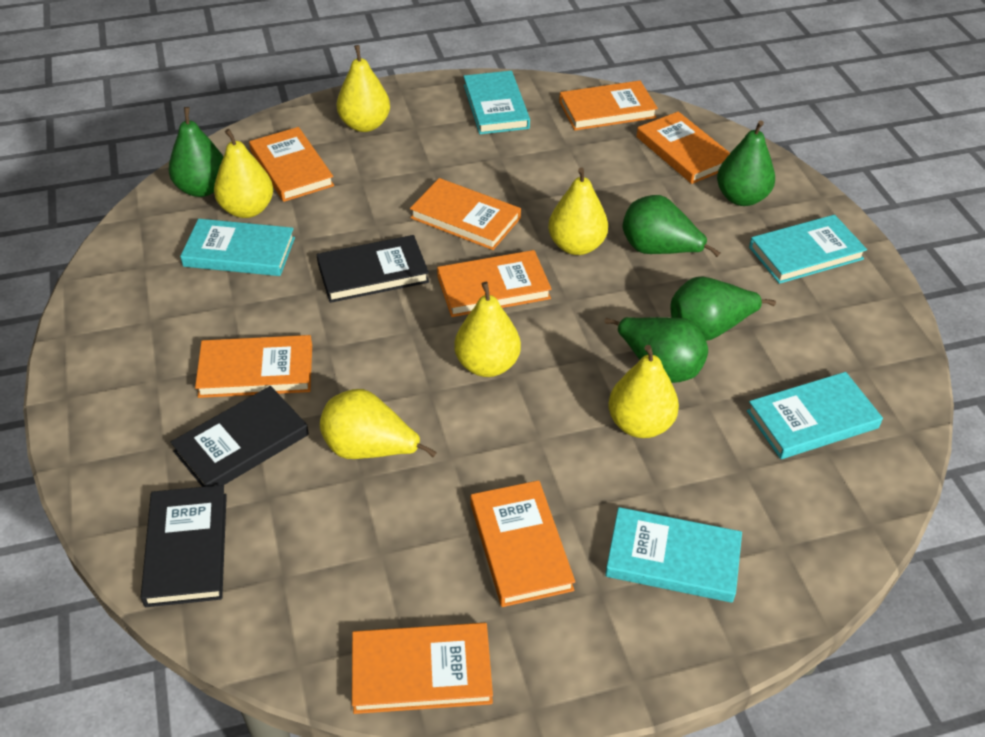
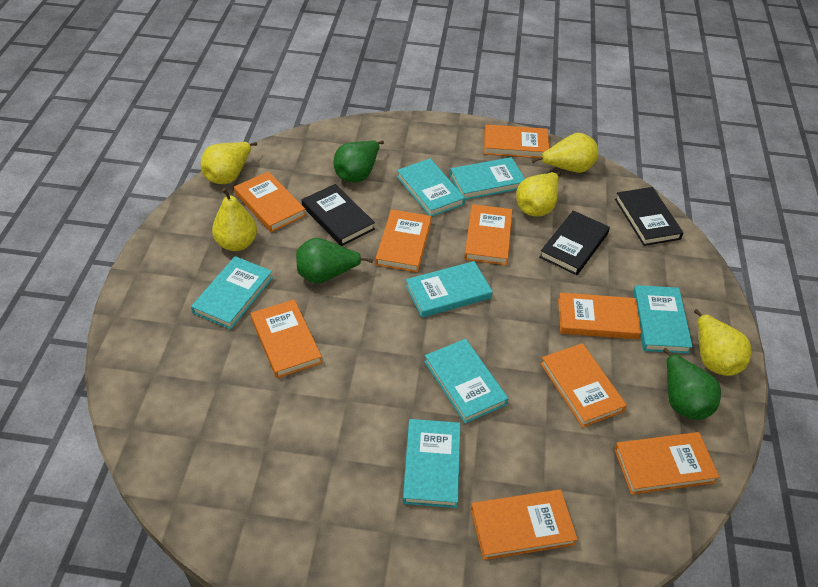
green pear: [168,107,223,197] [604,317,708,383] [622,195,720,257] [670,276,776,341] [717,120,775,206] = 5 -> [296,238,373,283] [333,140,384,182] [663,348,721,420] = 3
orange book: [195,335,312,398] [249,127,334,202] [352,623,493,714] [410,178,521,250] [437,250,552,317] [470,480,575,607] [559,81,658,131] [636,112,730,184] = 8 -> [234,171,306,232] [251,299,322,378] [375,209,432,273] [464,204,512,265] [471,489,578,560] [484,124,549,158] [540,343,627,428] [558,293,641,339] [614,432,719,495] = 9
turquoise book: [180,219,295,276] [464,71,530,134] [605,507,742,603] [747,372,883,459] [749,215,867,284] = 5 -> [191,256,273,329] [397,159,465,217] [403,419,460,508] [406,261,493,318] [424,339,508,423] [450,157,525,200] [633,285,693,354] = 7
yellow pear: [214,129,273,218] [320,389,437,459] [337,45,390,132] [454,282,521,377] [548,168,608,255] [608,345,679,438] = 6 -> [201,142,257,184] [212,188,257,251] [516,172,561,217] [531,133,598,173] [694,309,751,376] = 5

